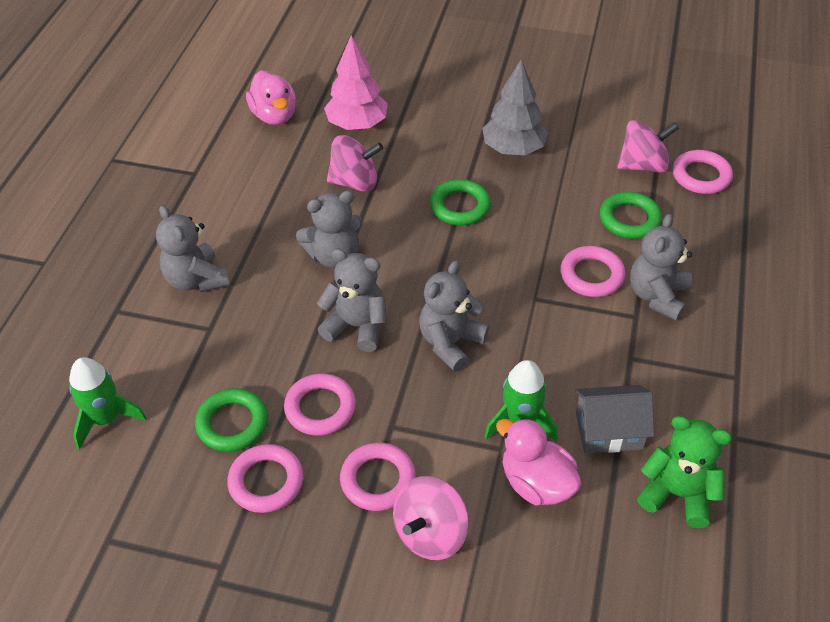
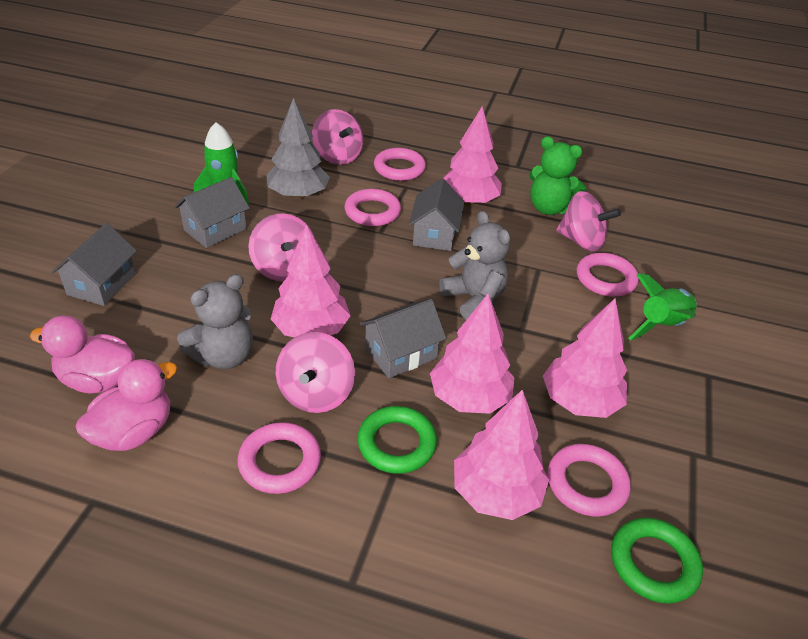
green ring: [195,388,268,452] [430,179,491,225] [600,192,662,239] = 3 -> [357,406,437,474] [611,518,703,604] = 2
grey house: [575,385,654,453] = 1 -> [51,223,137,306] [174,177,250,248] [360,299,446,378] [409,178,465,251] = 4
grey teddy bear: [156,205,229,292] [296,190,363,268] [317,249,386,352] [419,260,489,372] [630,214,692,321] = 5 -> [177,274,253,369] [440,211,510,320] = 2
pink spinning top: [327,135,383,192] [393,476,469,560] [617,120,679,173] = 3 -> [248,214,315,282] [276,332,355,413] [312,109,363,165] [556,191,621,252] = 4
pink tree: [324,35,388,130] = 1 -> [271,225,351,337] [430,293,515,414] [443,106,502,206] [454,390,549,520] [543,298,627,418] = 5

